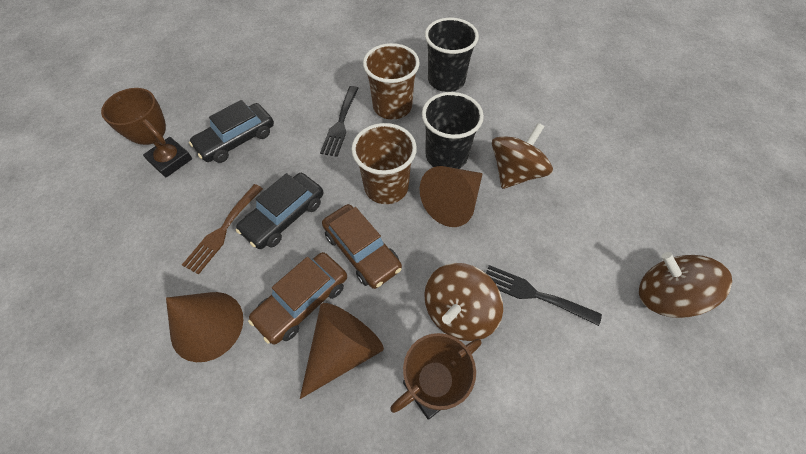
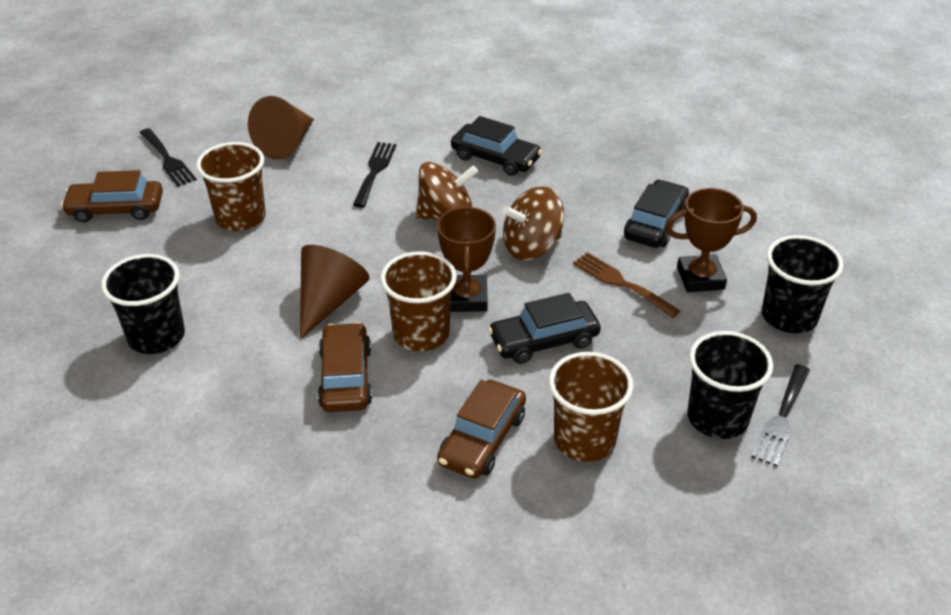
black car: [189,100,274,163] [236,173,324,249] = 2 -> [451,116,542,176] [488,293,601,364] [624,179,689,248] = 3
black cup: [422,92,484,169] [425,18,479,92] = 2 -> [101,254,185,354] [688,331,773,439] [762,235,843,334] = 3
black fork: [320,86,359,157] [486,265,602,326] = 2 -> [140,128,197,187] [353,142,397,208] [751,364,810,466] = 3
brown car: [248,252,347,344] [322,204,402,289] = 2 -> [61,170,163,223] [318,322,372,412] [437,380,526,479] = 3
brown cone: [166,292,243,362] [300,303,384,399] [420,166,483,227] = 3 -> [248,96,314,160] [300,245,370,339] = 2
brown cup: [352,123,417,204] [363,43,420,120] = 2 -> [196,142,266,231] [380,251,457,351] [549,352,633,462] = 3
brown spinning top: [424,263,503,341] [492,123,553,189] [639,252,732,318] = 3 -> [416,162,478,220] [502,186,564,260] = 2

